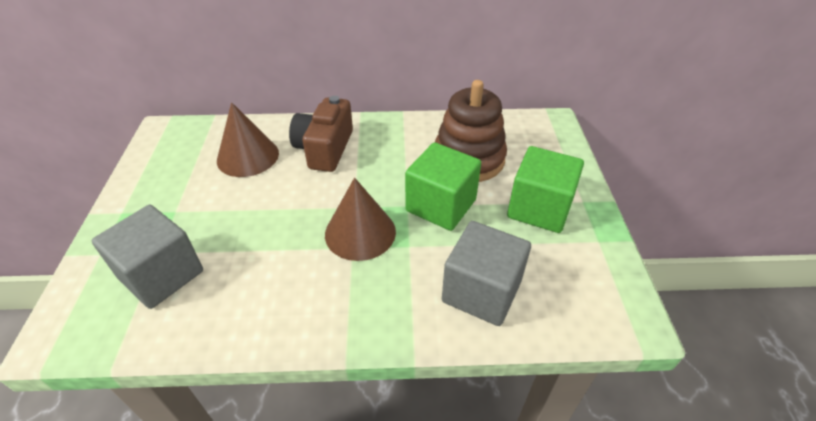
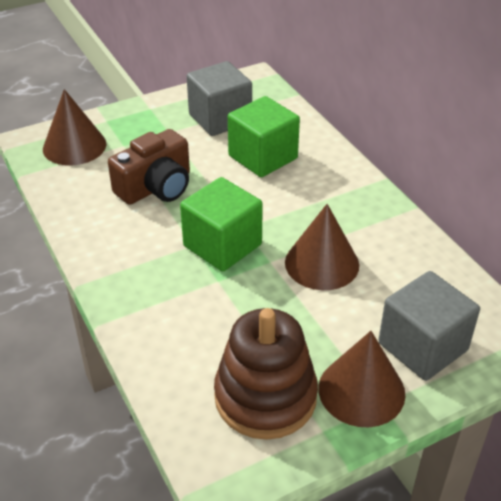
brown cone: [217,102,279,177] [325,178,396,261] = 2 -> [43,89,106,165] [285,204,359,290] [318,331,406,427] = 3

